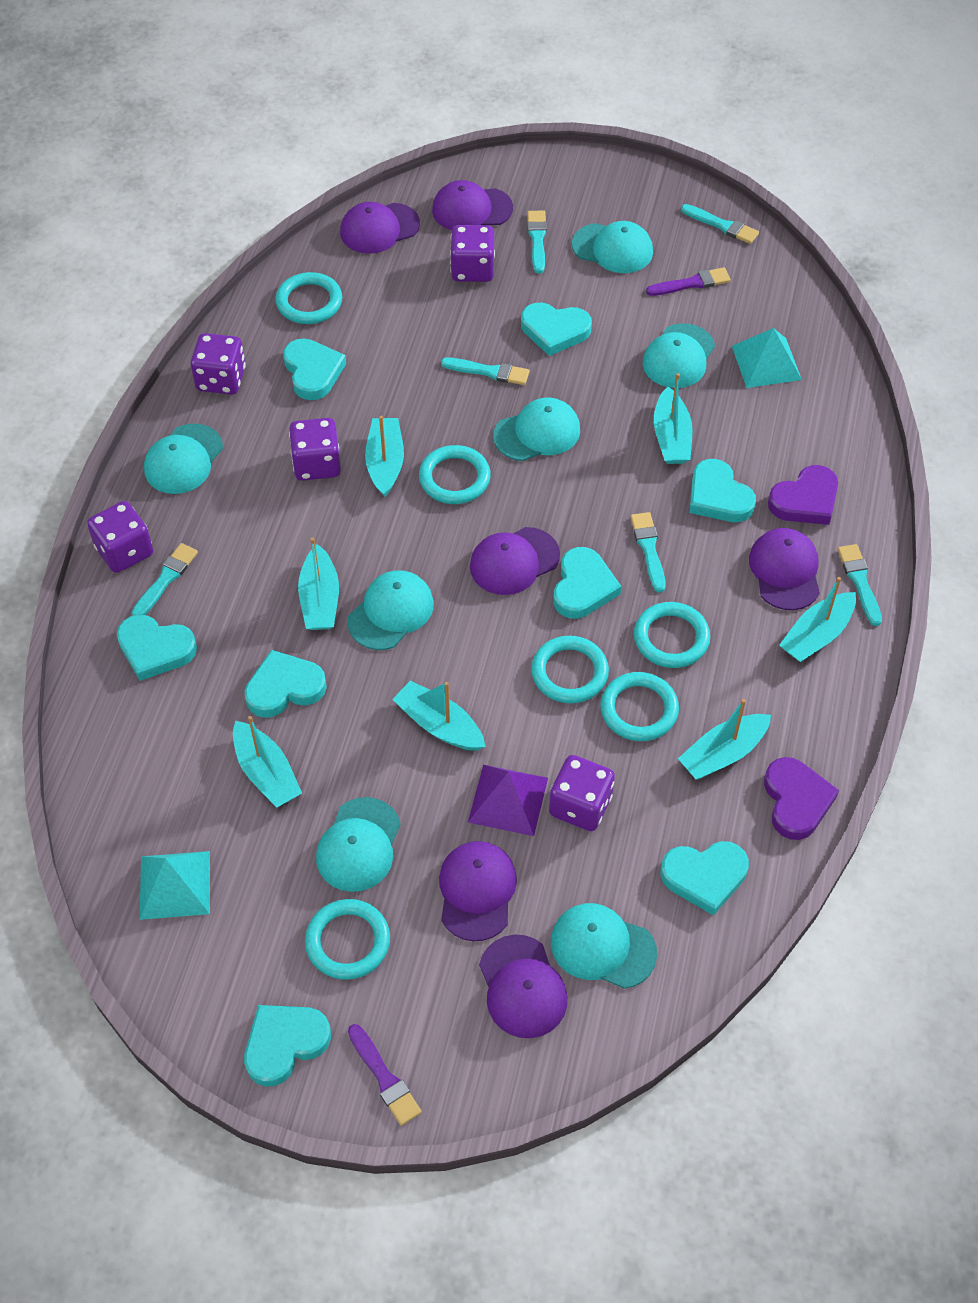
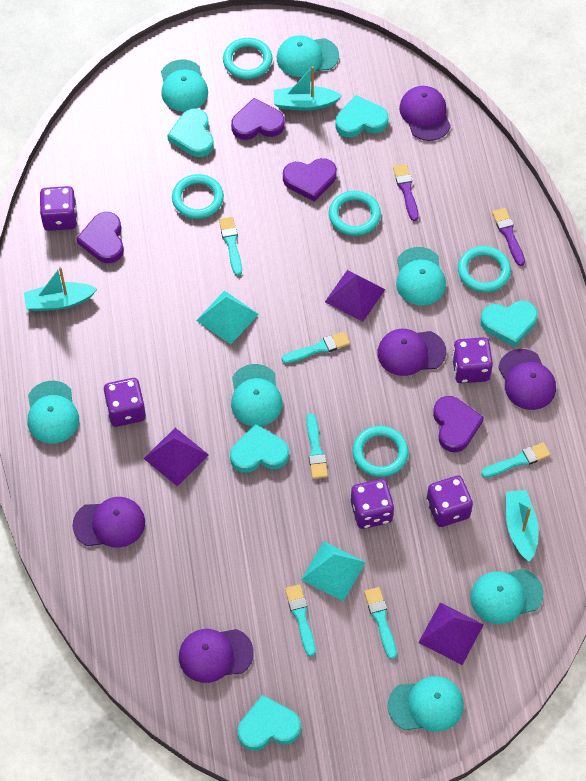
purple cap: [340,202,420,254] [432,180,513,230] [439,841,517,941] [470,527,560,595] [479,935,568,1038] [749,528,820,610] = 6 -> [72,497,145,548] [179,629,254,683] [377,329,446,376] [399,86,451,141] [498,349,556,410] = 5
purple heart: [764,757,839,840] [768,465,838,525] = 2 -> [76,212,124,263] [231,98,285,140] [283,158,337,202] [433,396,484,452] = 4
purple pyramid: [468,765,548,836] = 1 -> [143,428,209,486] [325,270,385,322] [418,603,484,665] = 3
turquoise boat: [233,716,302,808] [298,537,339,630] [365,416,404,497] [392,681,486,751] [654,373,693,464] [678,699,771,780] [779,577,856,662] = 7 -> [24,267,97,311] [274,66,342,111] [506,490,539,562] = 3
turquoise heart: [117,615,197,681] [244,1005,331,1087] [245,650,327,718] [283,338,346,400] [521,303,592,356] [553,547,622,619] [661,841,749,916] [690,459,756,522] = 8 -> [167,109,214,157] [230,424,289,473] [238,695,301,751] [336,95,388,137] [481,301,538,347] = 5
turquoise ring: [275,272,342,324] [305,899,390,980] [419,445,491,504] [531,636,609,703] [600,672,679,741] [634,602,710,668] = 6 -> [172,174,224,219] [223,38,272,79] [329,191,381,236] [352,426,409,477] [458,246,511,293] = 5

